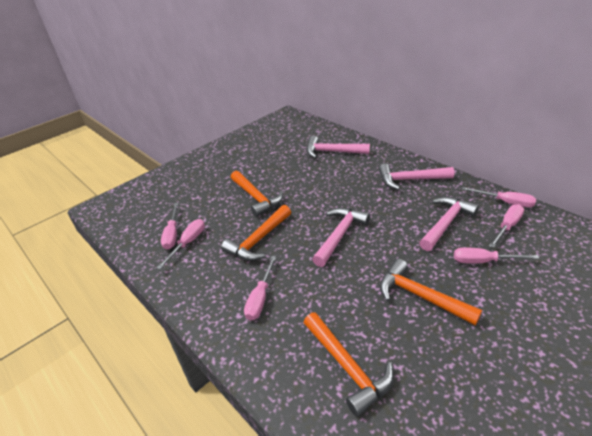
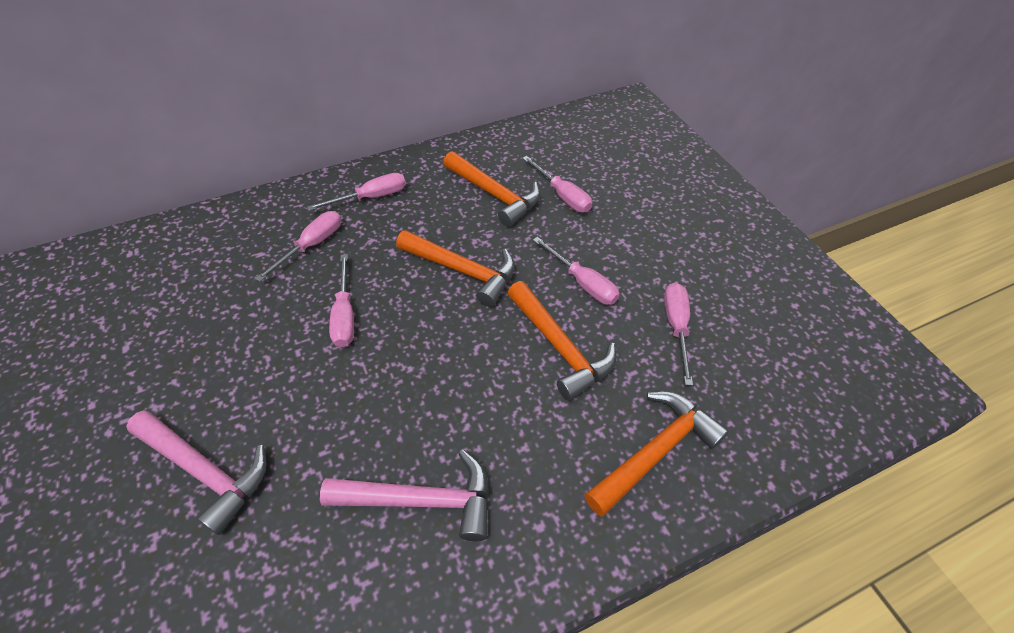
pink hammer: [307,136,370,158] [312,208,370,267] [379,164,455,190] [419,197,479,251] = 4 -> [126,410,267,535] [320,450,489,541] = 2

